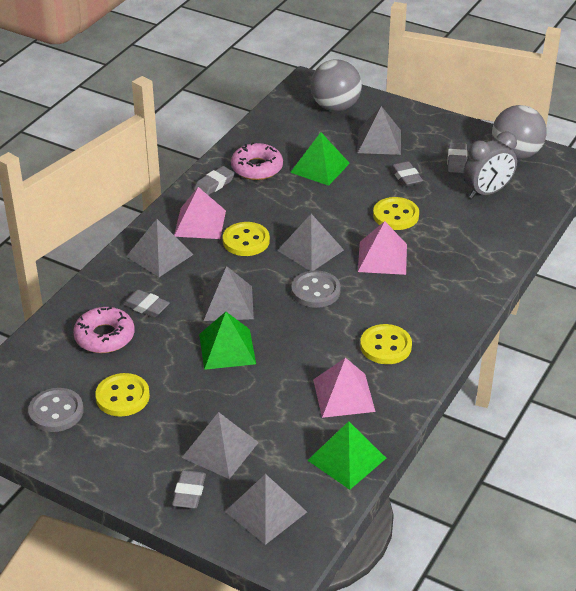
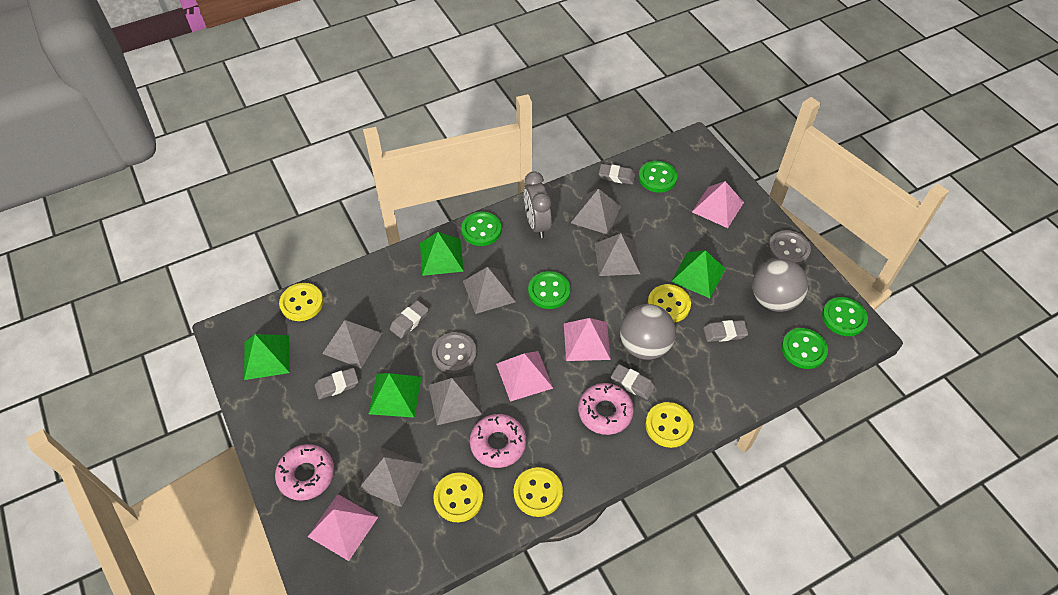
green button: none = 0 -> [461,212,502,246] [528,271,571,309] [638,161,677,193] [781,328,828,369] [822,297,868,336] = 5
green pyramid: [199,312,256,370] [290,132,350,186] [307,421,386,490] = 3 -> [244,334,290,380] [368,373,421,418] [420,232,464,276] [671,250,725,298] = 4
pink donut: [73,307,135,353] [231,142,283,180] = 2 -> [275,444,334,501] [470,414,526,468] [578,383,634,435] = 3
pink pyramid: [174,187,226,239] [313,358,376,418] [358,221,407,275] = 3 -> [307,494,378,561] [496,351,553,402] [564,318,611,361] [692,181,744,228] = 4
yellow button: [95,373,150,416] [223,222,270,256] [360,324,412,364] [373,197,419,230] = 4 -> [279,283,324,321] [433,472,483,522] [514,467,563,517] [645,402,693,448] [648,284,691,323] = 5

